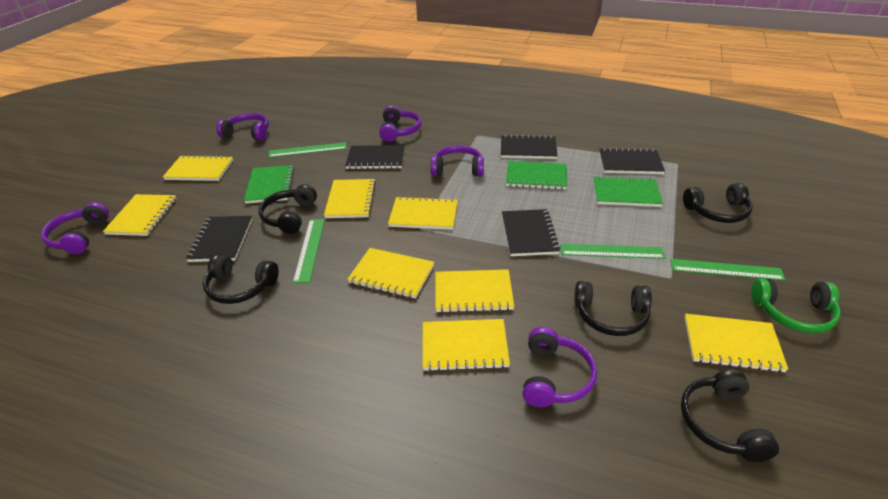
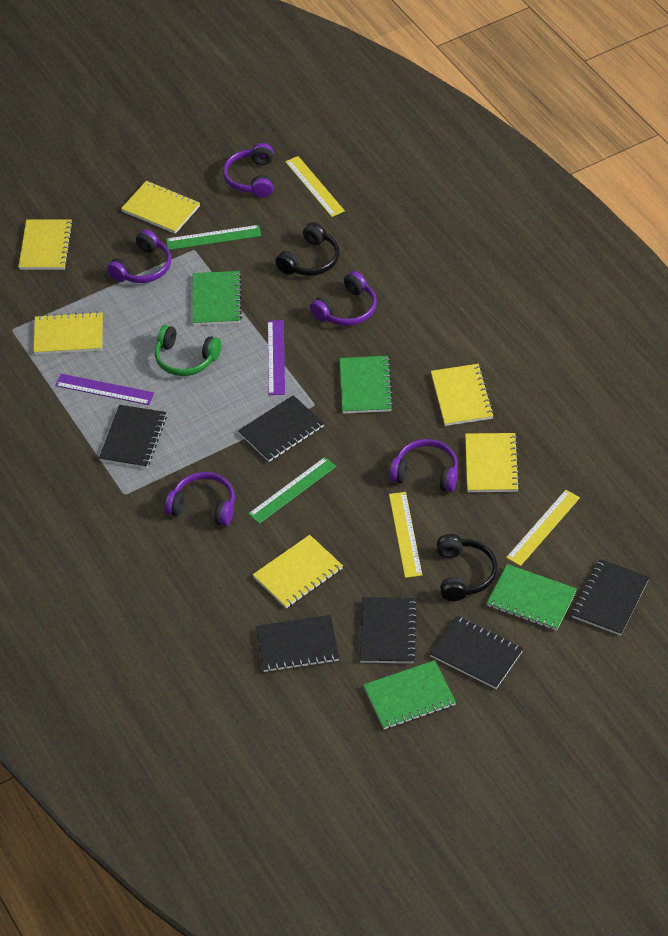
black headphones: [203,253,279,304] [259,184,317,234] [574,281,652,336] [681,369,779,462] [683,183,753,223] = 5 -> [275,222,340,276] [437,534,497,601] = 2
black notebook: [186,216,253,262] [345,145,405,169] [501,135,558,159] [502,209,560,256] [599,148,665,174] = 5 -> [99,405,167,468] [238,395,324,462] [256,615,339,672] [360,597,417,663] [430,616,523,689] [572,559,649,636] = 6
green notebook: [244,165,294,204] [506,161,567,190] [593,176,663,207] = 3 -> [192,271,242,325] [340,356,393,414] [364,660,456,729] [487,564,577,631] = 4
green ruler: [268,142,347,158] [293,219,325,283] [560,244,665,259] [670,259,786,281] = 4 -> [166,225,261,250] [248,457,336,524] = 2
purple ruler: none = 0 -> [55,374,154,405] [268,320,285,395] = 2
yellow notebook: [103,194,176,236] [163,155,233,181] [324,179,376,218] [347,248,434,299] [388,196,458,230] [423,319,510,371] [435,269,514,313] [685,314,788,373] = 8 -> [19,219,73,270] [33,312,103,355] [121,181,200,234] [253,535,343,608] [431,364,494,426] [465,433,520,492] = 6
yellow ruler: none = 0 -> [285,156,345,217] [389,492,422,578] [506,490,580,566] = 3

